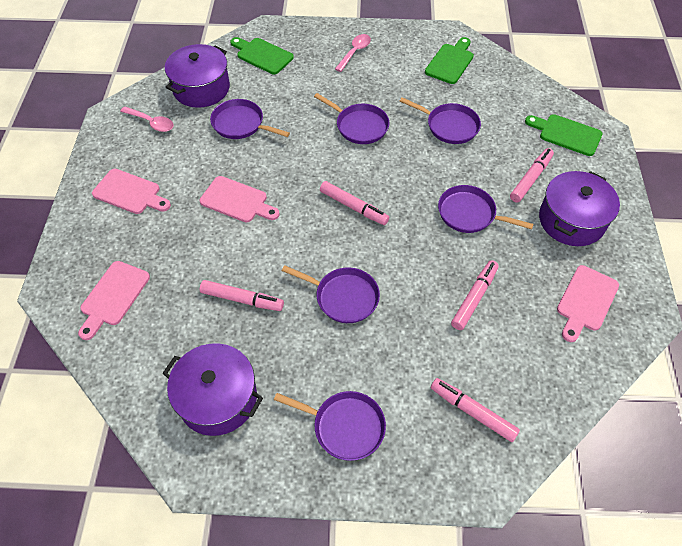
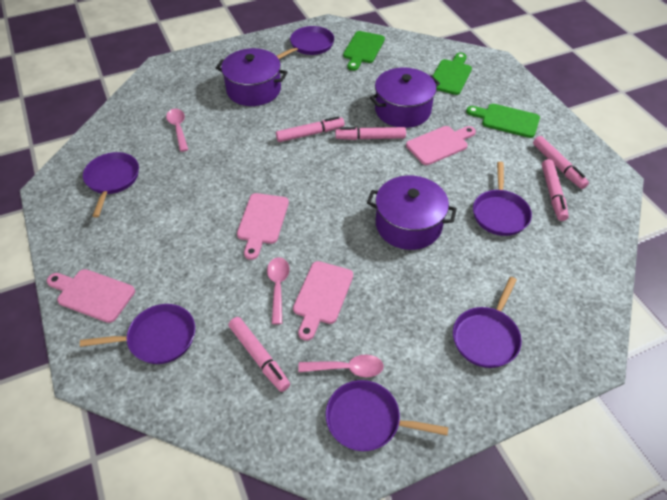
pink spoon: [120,107,173,132] [335,34,371,72] = 2 -> [166,109,188,152] [267,257,290,324] [298,355,384,377] = 3

